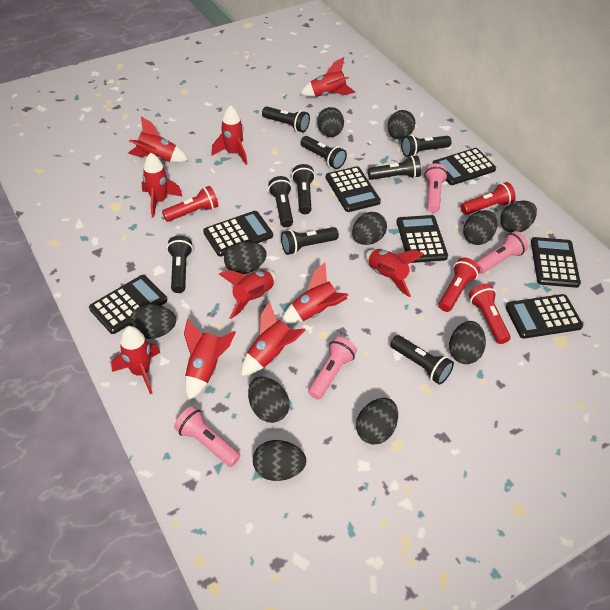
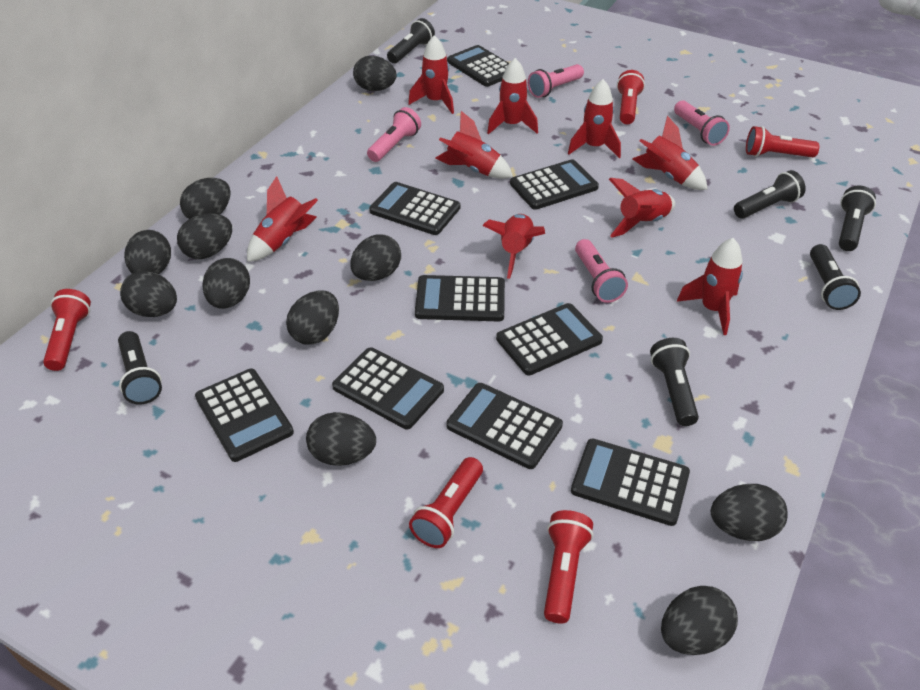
black calculator: [89,275,167,334] [203,211,273,257] [326,166,381,212] [396,215,448,263] [432,148,496,185] [505,294,583,339] [531,237,581,288] = 7 -> [195,369,294,462] [332,348,444,429] [369,182,460,235] [415,275,505,321] [446,383,563,469] [447,45,509,87] [496,303,603,375] [510,159,599,210] [571,438,690,526] = 9
black flashlight: [167,236,193,293] [262,106,310,132] [268,176,293,227] [281,227,339,255] [292,164,315,214] [301,136,347,169] [368,155,421,180] [390,335,454,385] [401,134,452,157] = 9 -> [118,331,162,405] [387,18,435,63] [650,338,699,426] [734,170,806,218] [810,244,861,310] [839,186,876,251] = 6
red flashlight: [162,186,218,222] [439,258,480,312] [461,182,516,215] [469,284,511,344] = 4 -> [43,289,91,371] [409,457,483,548] [544,510,594,624] [617,70,645,124] [746,126,819,157] = 5
red rocket: [111,326,160,394] [128,117,188,162] [142,153,183,218] [184,319,236,400] [211,105,247,165] [219,270,277,319] [241,301,306,376] [282,262,349,324] [300,57,355,97] [365,249,424,297] = 10 -> [247,176,318,262] [408,35,454,114] [435,111,513,179] [482,214,545,279] [487,58,538,134] [568,79,621,158] [609,178,676,238] [633,116,708,190] [677,238,743,335] = 9

